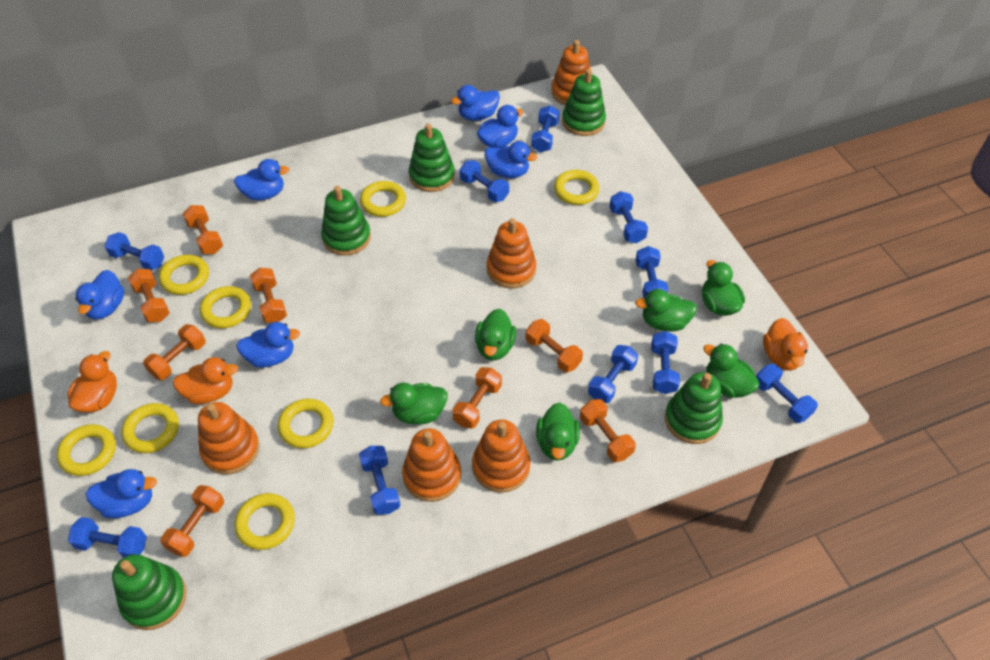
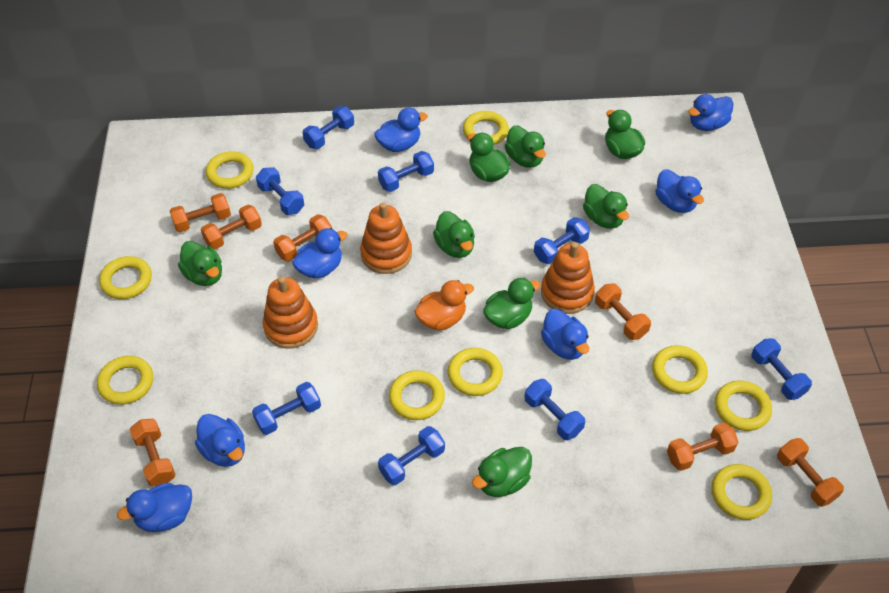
blue dumbbell: [68,517,147,558] [104,232,164,271] [359,446,400,515] [460,160,509,202] [531,105,560,153] [588,345,638,403] [609,191,648,243] [635,246,668,298] [651,331,680,394] [756,364,818,423] = 10 -> [252,382,321,435] [256,167,304,215] [302,106,354,149] [378,151,434,192] [378,426,445,485] [524,379,585,440] [534,217,590,264] [751,338,812,400] = 8
green duck: [380,383,448,424] [475,309,516,360] [536,403,580,461] [635,289,697,332] [702,260,745,316] [703,343,760,398] = 6 -> [178,241,222,286] [433,211,475,258] [467,133,510,182] [472,447,532,497] [483,278,540,329] [505,125,546,168] [583,184,629,229] [605,110,645,159] = 8
green stacking toy: [112,554,187,630] [321,186,371,256] [409,124,455,192] [562,69,606,136] [665,372,723,444] = 5 -> none = 0
orange duck: [67,351,117,413] [173,357,239,404] [763,318,808,371] = 3 -> [414,280,474,331] = 1
orange dumbbell: [128,269,170,322] [143,324,206,380] [160,485,224,557] [183,205,223,254] [250,268,287,323] [452,367,502,429] [525,319,583,372] [580,399,636,462] = 8 -> [129,419,175,487] [170,193,231,232] [201,205,262,250] [273,214,332,262] [595,283,651,340] [667,422,738,471] [777,438,844,507] = 7
orange stacking toy: [198,402,259,475] [402,428,461,502] [472,420,530,493] [487,218,536,289] [551,40,591,105] = 5 -> [263,276,318,349] [360,202,412,274] [541,242,595,314] = 3
yellow ring: [57,424,116,476] [122,403,179,453] [159,255,209,295] [200,286,251,328] [234,493,295,550] [278,399,334,448] [360,181,406,217] [554,170,600,205] = 8 -> [97,356,153,405] [99,256,152,299] [206,151,254,189] [389,370,445,420] [448,348,503,396] [463,111,509,145] [652,345,708,394] [711,464,772,520] [715,381,772,431] = 9

